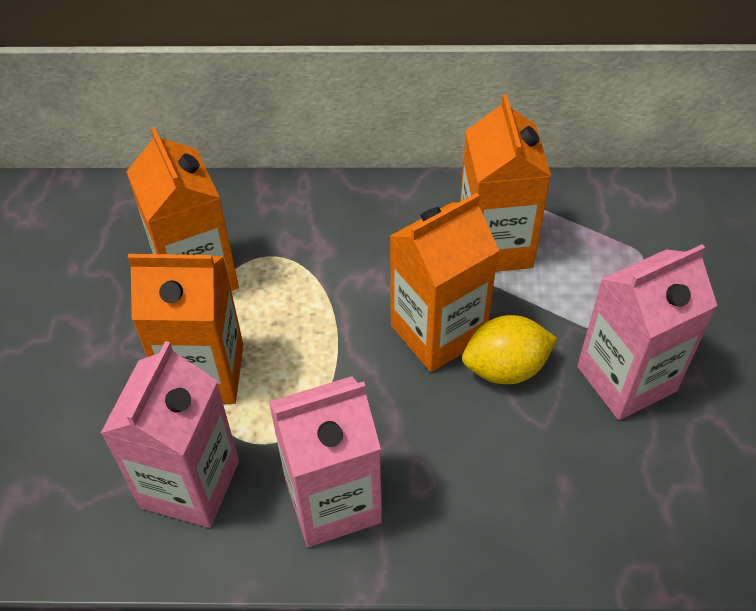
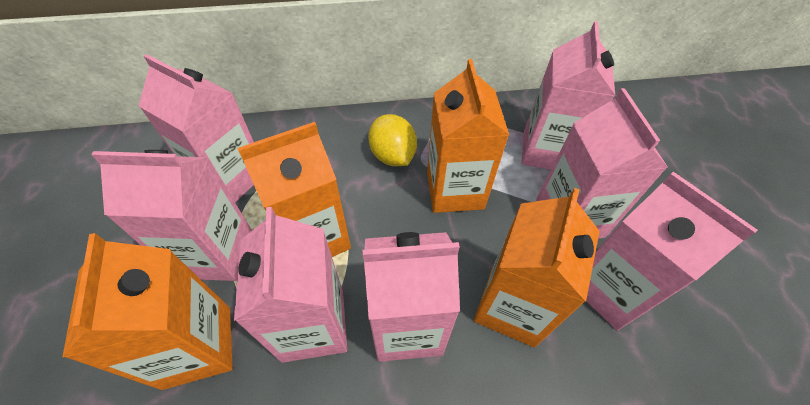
pink carton: [101,341,239,528] [269,376,382,547] [577,244,717,420] = 3 -> [91,150,252,281] [139,54,254,202] [234,207,347,363] [363,232,460,362] [521,21,615,170] [536,88,668,239] [586,172,757,330] = 7

